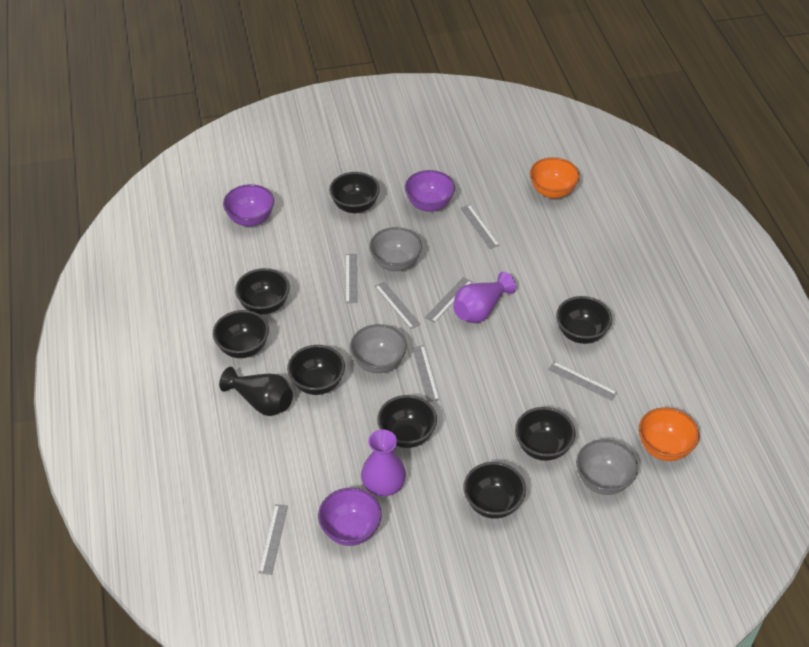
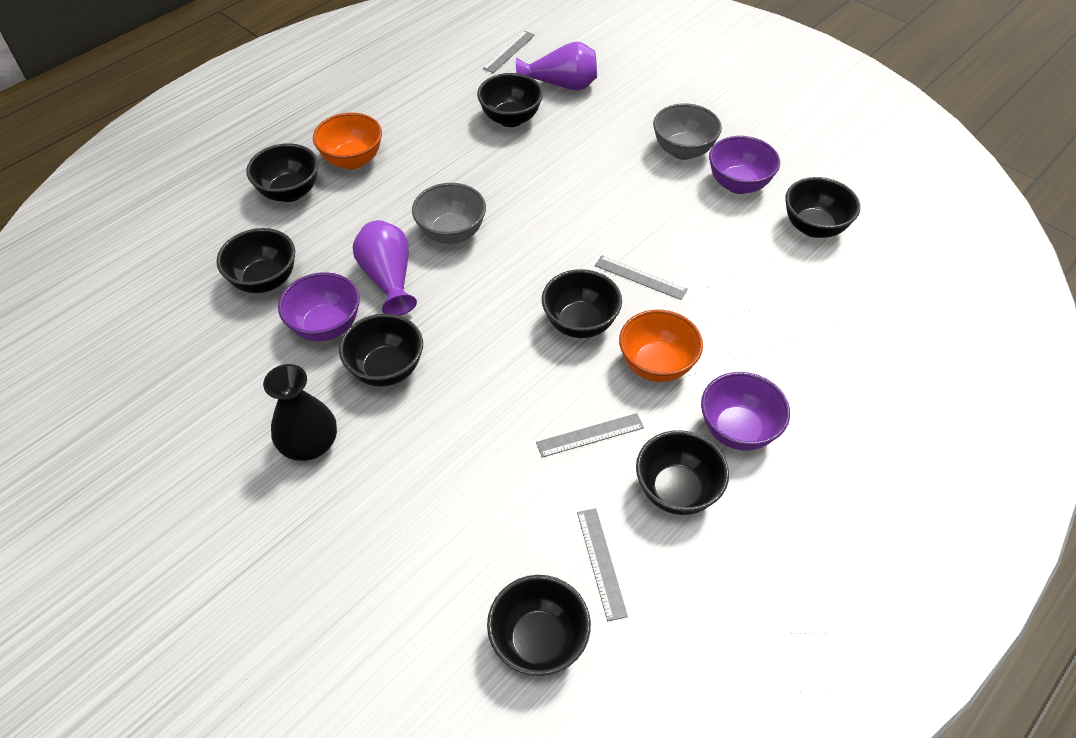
grey bowl: [350,324,407,373] [369,227,422,271] [576,439,638,495] = 3 -> [412,183,486,244] [653,103,722,160] = 2
grey ruler: [258,504,288,575] [346,254,358,303] [375,282,421,329] [412,345,439,402] [425,277,472,323] [460,205,500,249] [548,362,618,401] = 7 -> [483,31,535,73] [536,413,644,458] [577,508,628,621] [595,255,688,300] = 4

